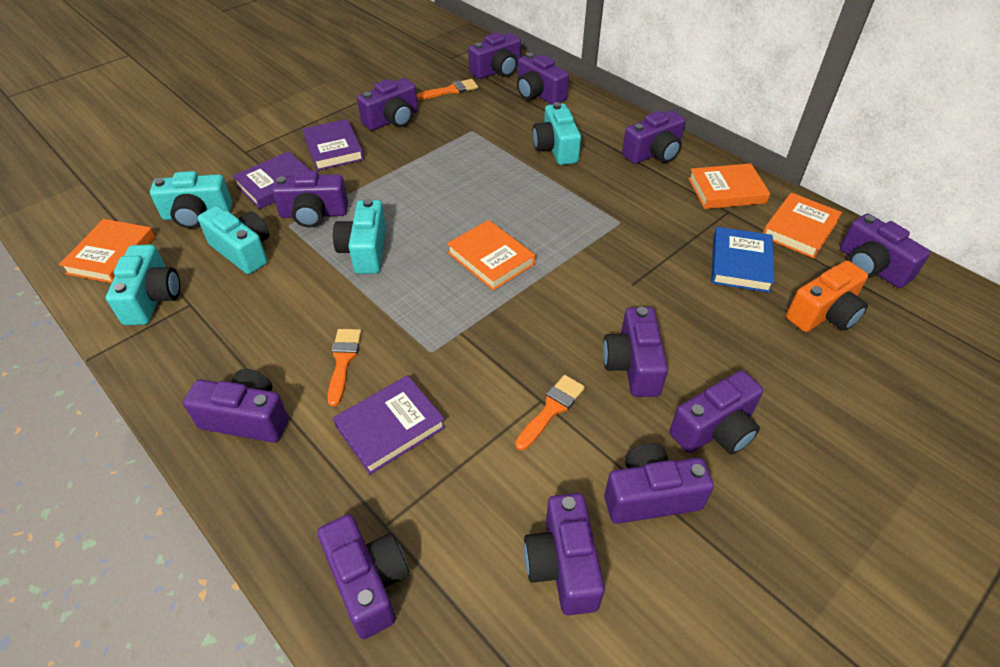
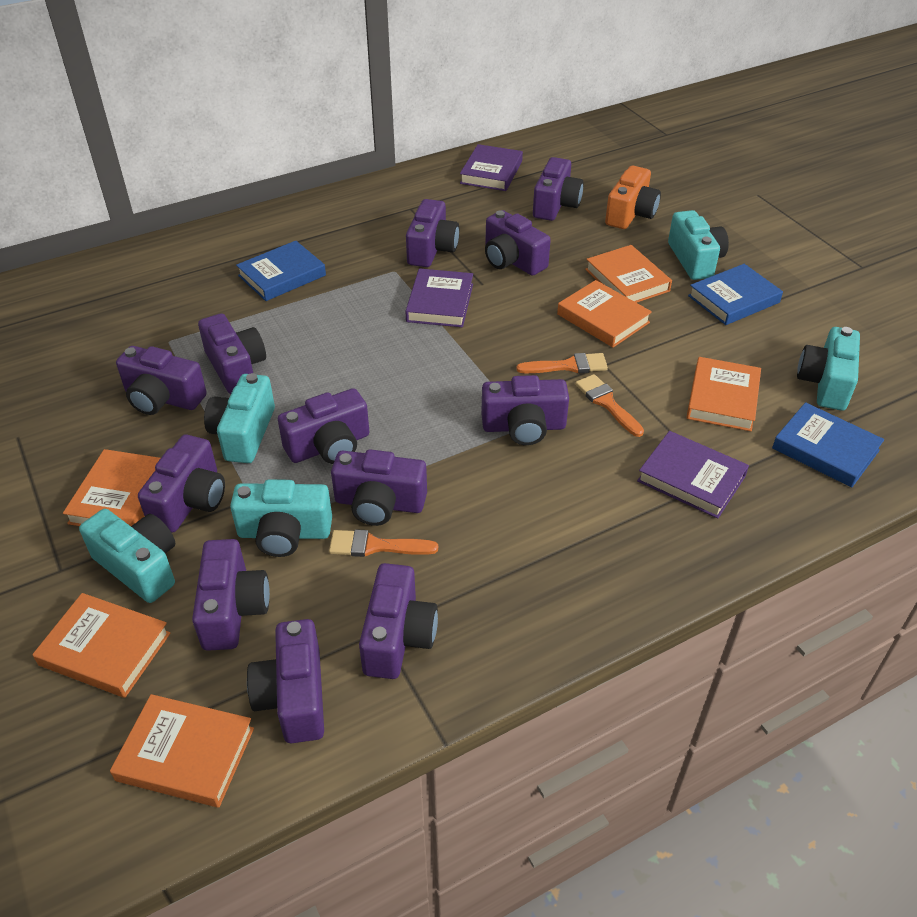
blue book: [711,227,774,293] = 1 -> [236,241,326,301] [688,264,783,325] [772,402,884,488] = 3
orange book: [59,219,155,283] [447,220,535,290] [688,163,770,209] [763,193,842,258] = 4 -> [32,593,170,698] [63,449,160,526] [110,694,254,808] [557,280,652,348] [585,245,672,303] [687,357,761,431] = 6

